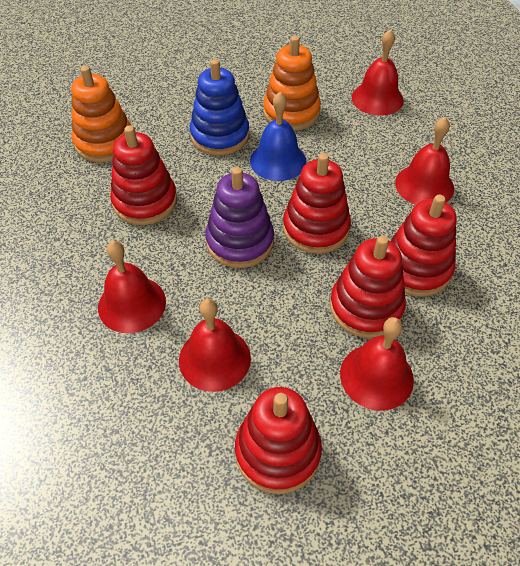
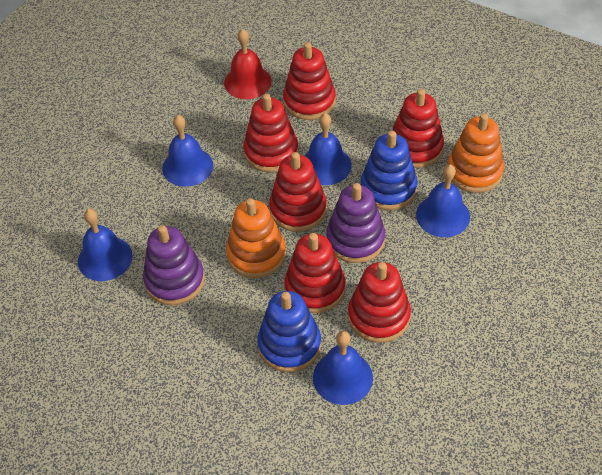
blue bell: [250,92,306,181] = 1 -> [78,209,133,281] [162,115,213,187] [304,113,352,185] [313,331,373,405] [416,164,470,237] = 5
blue stacking toy: [190,59,249,155] = 1 -> [257,291,321,372] [361,131,418,210] = 2
purple stacking toy: [205,167,274,268] = 1 -> [143,225,205,305] [326,183,385,263] = 2
red bell: [98,241,166,333] [179,299,251,392] [340,317,414,411] [352,29,404,116] [395,117,454,205] = 5 -> [224,29,272,99] = 1
red stacking toy: [110,126,177,225] [235,387,322,494] [283,153,351,254] [330,236,406,338] [390,195,457,296] = 5 -> [243,94,298,172] [269,152,327,232] [283,42,336,120] [284,233,345,313] [348,262,411,343] [392,89,444,168] = 6

